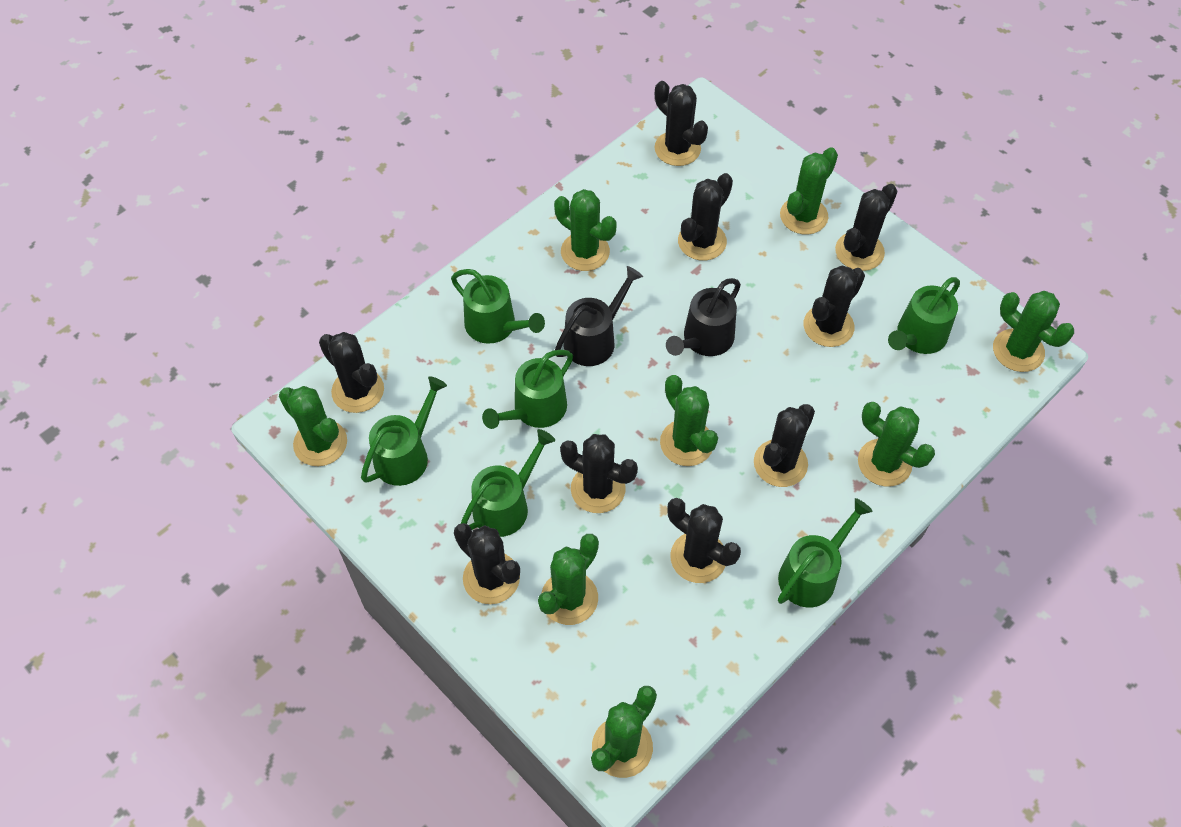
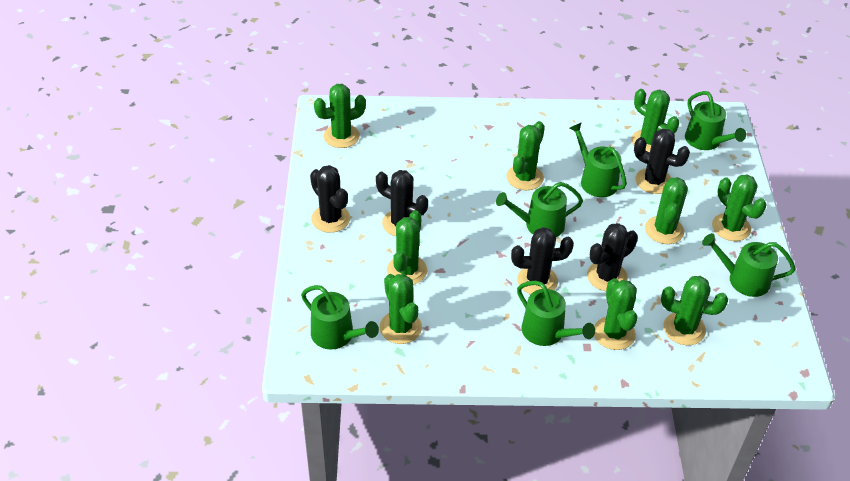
black cactus: [319,332,384,413] [454,523,520,604] [560,434,638,513] [655,81,708,166] [668,498,741,583] [678,173,733,261] [754,404,815,487] [803,265,865,347] [835,184,898,271] = 9 -> [310,165,350,233] [376,170,428,236] [511,227,574,295] [587,223,638,291] [634,128,690,194] = 5
black watering can: [555,266,643,366] [666,278,741,356] = 2 -> none = 0
green cactus: [279,386,347,466] [538,534,599,625] [554,189,617,271] [591,686,657,778] [660,375,718,466] [780,147,838,235] [858,402,935,486] [993,291,1074,372] = 8 -> [314,84,366,148] [380,274,422,344] [387,210,427,285] [507,121,545,190] [594,278,638,350] [631,89,679,153] [645,177,688,244] [661,276,728,345] [712,175,767,241] = 9

